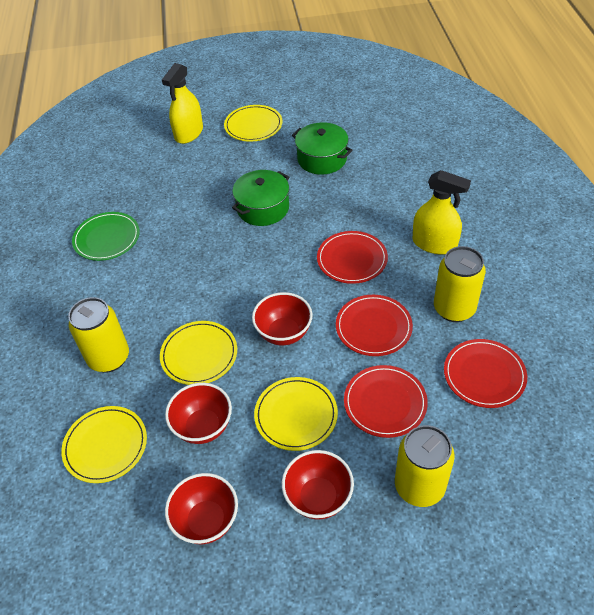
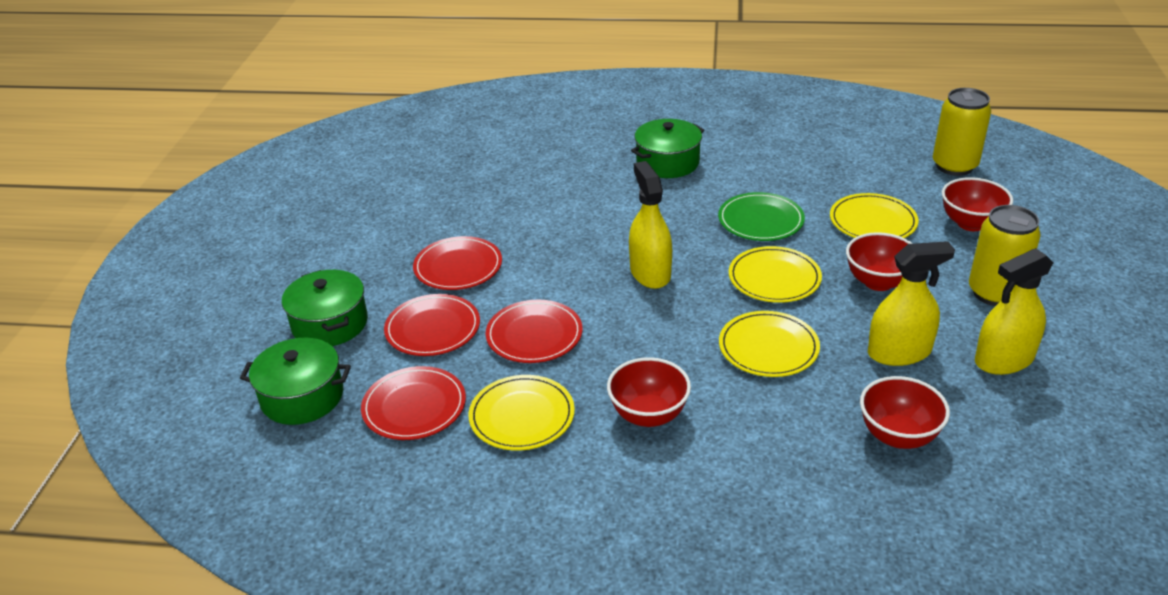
green pot: [232,170,289,226] [292,122,353,175] = 2 -> [240,338,351,425] [282,270,368,346] [631,119,704,178] = 3
yellow can: [68,297,129,373] [395,425,455,507] [434,246,486,322] = 3 -> [933,88,991,176] [969,205,1041,306] = 2
yellow spray bottle: [162,63,203,144] [412,170,471,255] = 2 -> [629,161,672,289] [868,241,955,366] [975,248,1054,375] = 3

